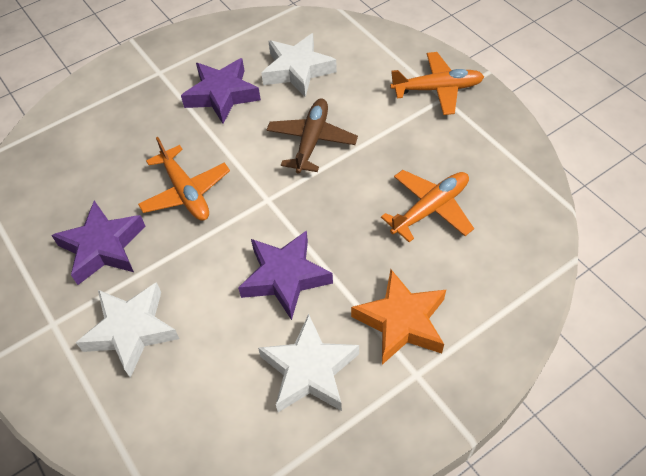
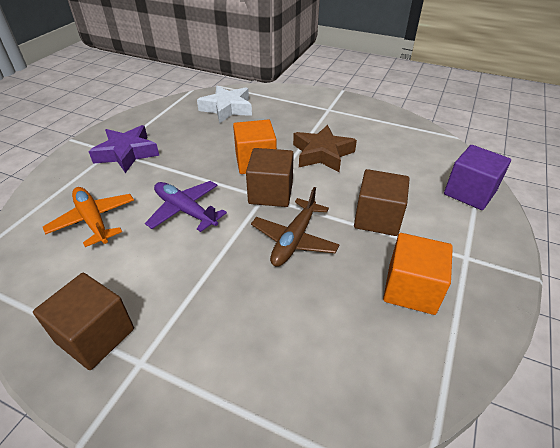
brown cube: none = 0 -> [33,273,134,370] [246,148,294,207] [354,169,410,236] = 3
brown star: none = 0 -> [293,125,357,172] = 1
orange cube: none = 0 -> [233,120,277,174] [383,233,453,315] = 2
orange plane: [138,137,230,221] [381,170,474,242] [390,52,484,115] = 3 -> [43,187,134,247] = 1
orange star: [351,269,446,365] = 1 -> none = 0
purple cube: none = 0 -> [444,145,511,210] = 1
purple plane: none = 0 -> [145,181,227,232] = 1
purple star: [51,201,146,285] [181,58,261,124] [238,230,333,320] = 3 -> [88,125,159,173] = 1
white star: [76,282,179,378] [258,314,359,412] [262,33,337,97] = 3 -> [197,85,252,123] = 1

